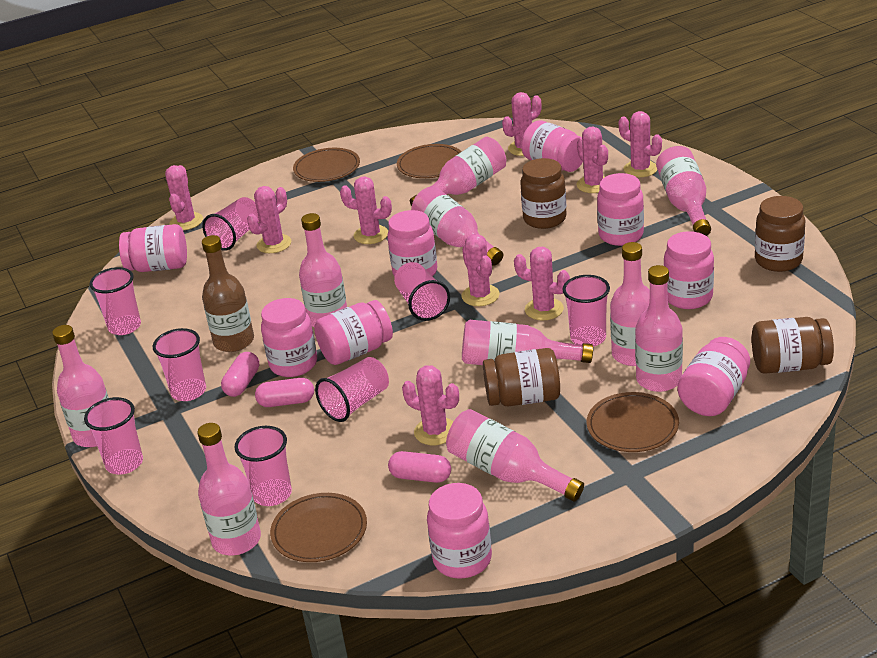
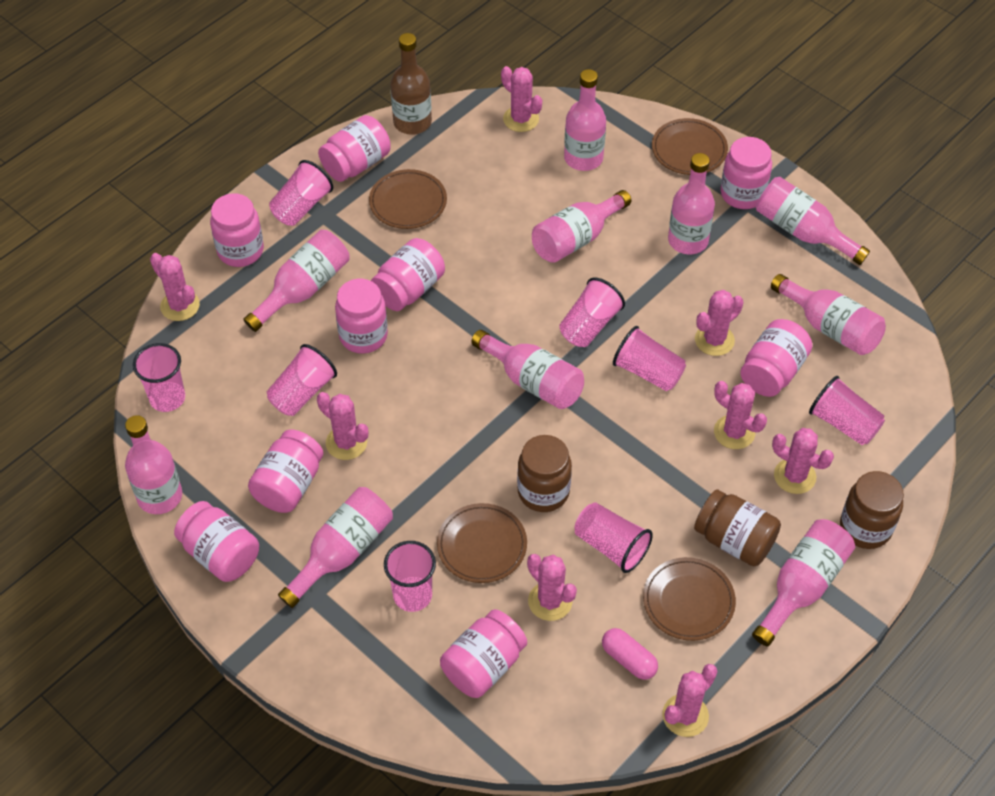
brown jar: [483,348,560,406] [520,158,567,229] [752,317,834,374] [755,196,805,272] = 4 -> [517,435,572,512] [694,489,781,566] [840,471,904,549] = 3
pink cactus: [165,165,203,230] [247,186,291,253] [340,176,392,244] [402,365,459,445] [462,234,500,306] [502,92,541,156] [514,247,570,320] [576,127,608,193] [619,111,662,177] = 9 -> [150,253,200,321] [317,392,368,460] [501,66,542,132] [527,554,577,621] [662,664,718,737] [695,290,743,356] [714,381,767,449] [772,428,834,494] = 8
pink capsule: [221,352,259,397] [255,378,314,407] [388,451,451,483] = 3 -> [602,628,658,680] = 1

